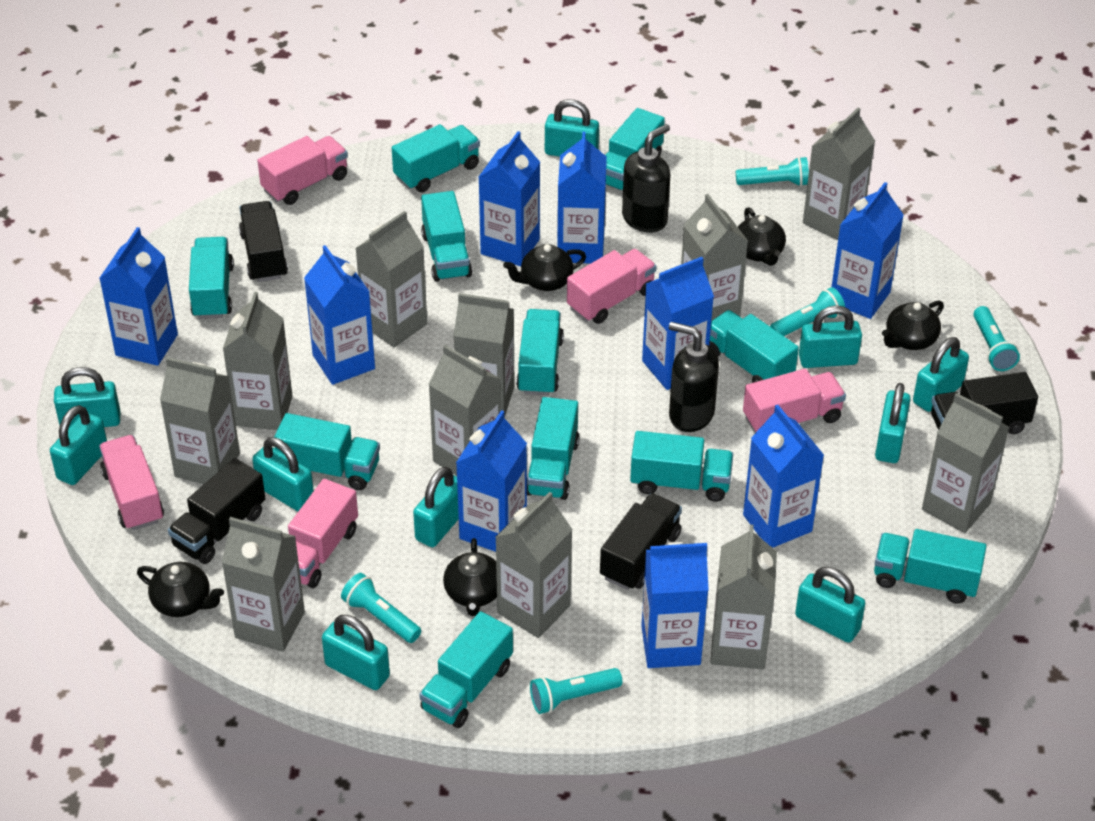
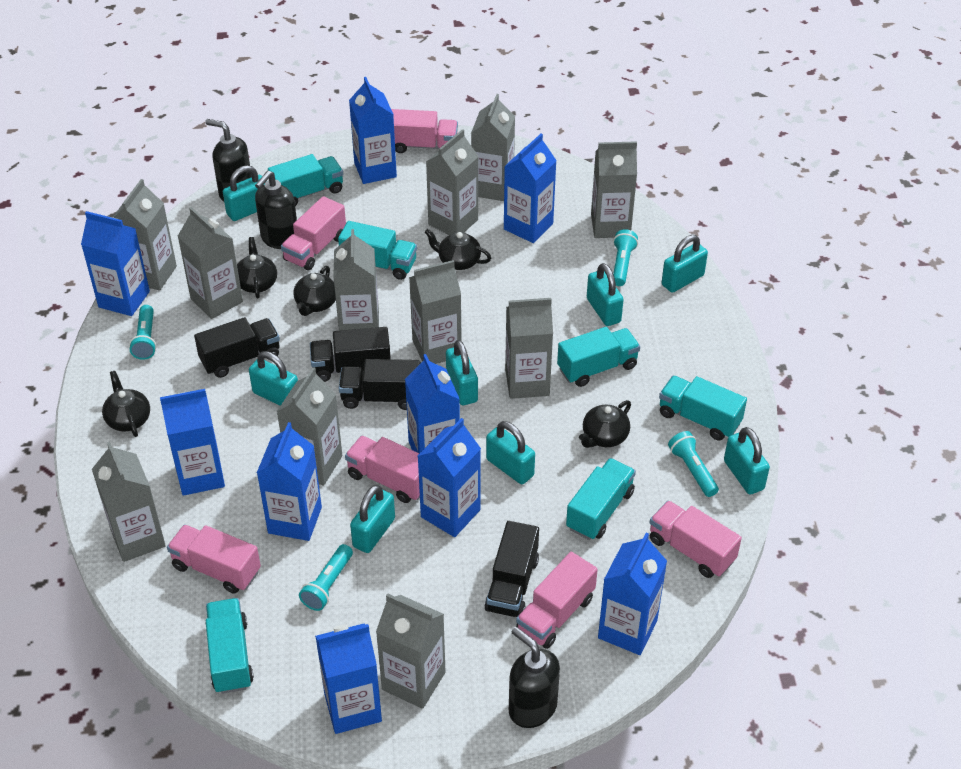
black soap dispenser: [622,124,671,233] [669,322,719,432] = 2 -> [205,119,252,202] [255,171,297,249] [509,627,560,728] = 3
pink truck: [99,435,164,530] [257,136,348,205] [288,479,358,588] [567,249,657,324] [743,369,846,433] = 5 -> [167,525,261,594] [281,196,346,271] [345,436,420,503] [391,109,458,153] [516,552,598,649] [650,501,742,578] = 6
turquoise flashlight: [341,573,421,643] [530,668,622,714] [736,157,809,186] [770,287,845,336] [973,306,1020,371] = 5 -> [129,305,156,360] [299,544,353,611] [613,229,638,286] [668,431,719,497] = 4
turquoise padlock: [50,405,107,485] [54,367,120,427] [252,437,314,511] [322,615,390,690] [413,467,459,547] [545,99,599,157] [795,567,865,643] [799,306,862,368] [875,383,911,463] [913,337,969,412] = 10 -> [223,165,267,221] [249,351,298,406] [350,485,395,553] [446,340,478,405] [486,421,535,484] [587,263,624,326] [662,235,708,293] [724,427,770,494] = 8
turquoise truck: [189,237,234,319] [274,413,380,490] [392,124,480,192] [419,611,513,728] [421,191,472,282] [516,309,564,396] [527,397,579,500] [605,108,665,191] [630,431,733,502] [709,310,799,383] [874,529,987,604] = 11 -> [205,598,254,694] [268,154,343,206] [338,221,417,280] [557,327,640,387] [566,458,636,540] [659,376,747,441] = 6

